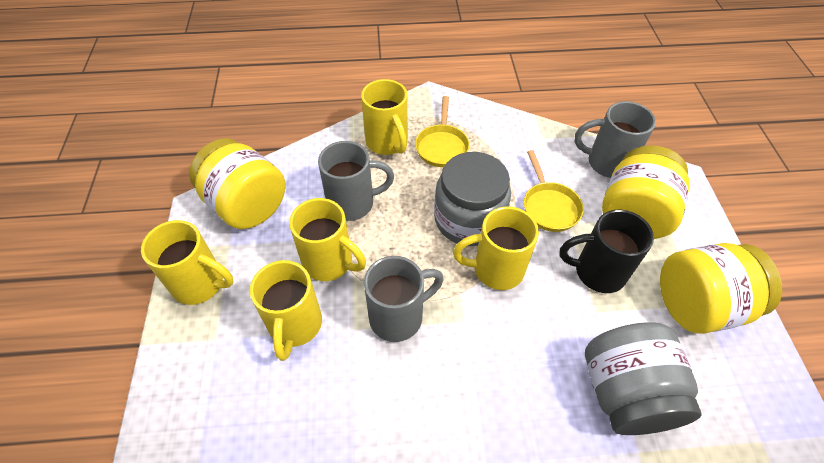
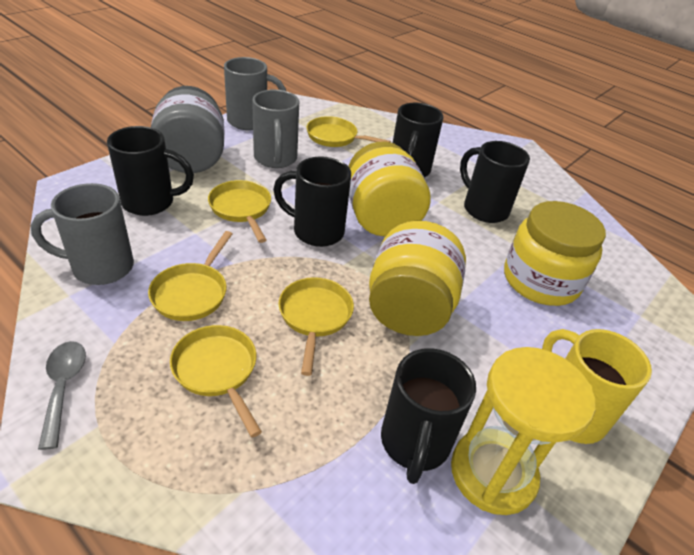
black mug: [559,210,654,293] = 1 -> [107,126,194,216] [273,156,351,247] [381,348,476,484] [393,103,443,177] [460,141,530,223] = 5
grey jar: [434,152,511,246] [585,322,702,435] = 2 -> [151,86,224,173] = 1
grey spoon: none = 0 -> [38,341,86,450] = 1
yellow hourglass: none = 0 -> [451,347,595,515] = 1
yellow mug: [141,220,234,305] [250,260,322,361] [289,198,366,281] [361,79,408,155] [453,206,539,290] = 5 -> [542,329,652,444] = 1
yellow pan: [415,96,470,167] [524,150,584,232] = 2 -> [148,231,232,321] [170,325,262,437] [208,180,271,243] [279,277,354,376] [307,116,391,147] = 5

